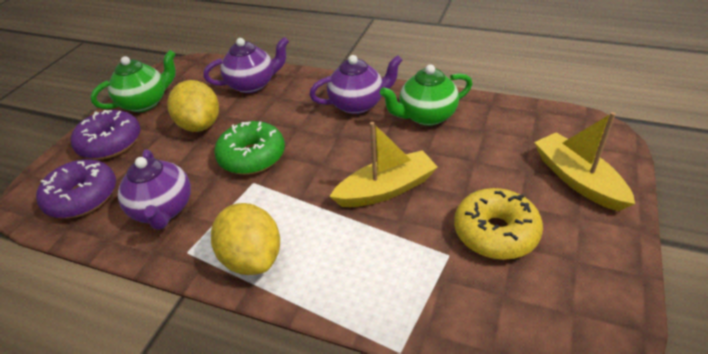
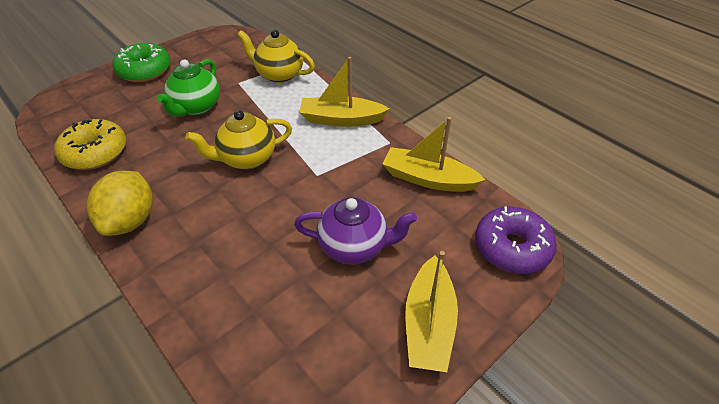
green teapot: [91,50,176,112] [380,64,472,126] = 2 -> [156,59,220,117] = 1
purple donut: [36,159,116,218] [71,110,141,159] = 2 -> [475,206,557,274] = 1
purple teapot: [118,149,191,230] [203,37,289,93] [309,55,403,114] = 3 -> [294,197,417,264] = 1
yellow boat: [329,122,438,207] [534,112,635,211] = 2 -> [299,57,390,127] [383,117,485,192] [405,251,458,372] = 3
yellow lemon: [167,80,219,132] [211,203,280,275] = 2 -> [87,171,153,236] = 1
yellow teapot: none = 0 -> [186,110,292,169] [237,30,315,83] = 2

